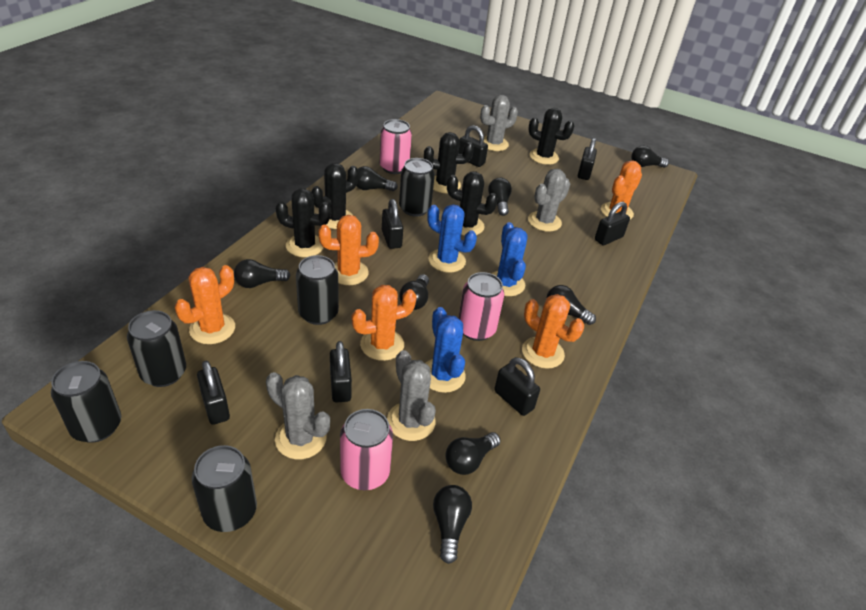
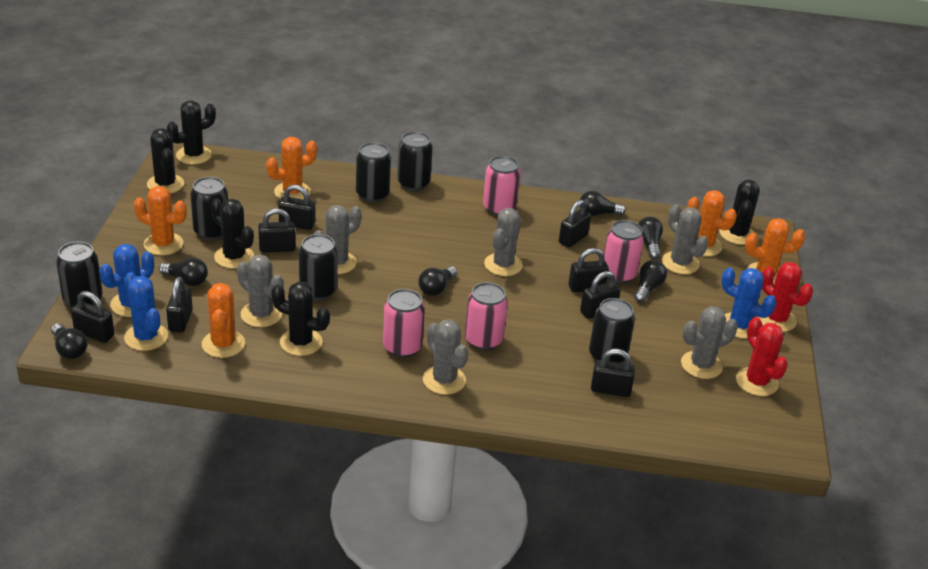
black can: [51,361,121,443] [127,310,186,387] [192,445,257,532] [296,255,339,325] [399,158,435,217] = 5 -> [56,241,102,308] [190,177,228,240] [299,234,338,300] [356,142,391,202] [397,132,433,191] [589,298,635,363] = 6
black light bulb: [234,259,291,288] [357,166,398,191] [399,274,429,310] [433,485,472,564] [445,432,500,475] [488,178,512,216] [546,285,596,325] [631,146,669,168] = 8 -> [51,323,87,359] [159,258,208,286] [419,266,457,296] [579,191,626,216] [634,260,667,302] [638,217,663,259] = 6
black padlock: [197,361,230,425] [330,341,352,403] [382,199,403,249] [458,125,488,167] [494,357,540,416] [578,138,597,180] [595,202,630,245] = 7 -> [71,291,114,343] [166,277,193,332] [258,208,296,252] [278,185,315,230] [559,199,591,248] [569,248,609,292] [580,271,621,319] [591,349,635,397] = 8
grey cactus: [266,372,330,459] [387,350,436,441] [480,95,518,151] [528,169,570,232] = 4 -> [237,254,284,327] [314,205,361,274] [423,319,469,395] [484,208,523,276] [662,204,708,274] [681,306,738,379] = 6
pink can: [340,409,393,490] [380,119,412,174] [458,272,504,341] = 3 -> [383,289,425,358] [465,282,508,350] [483,156,521,216] [604,220,644,284] = 4
red cactus: none = 0 -> [736,317,788,396] [758,262,813,332] = 2

